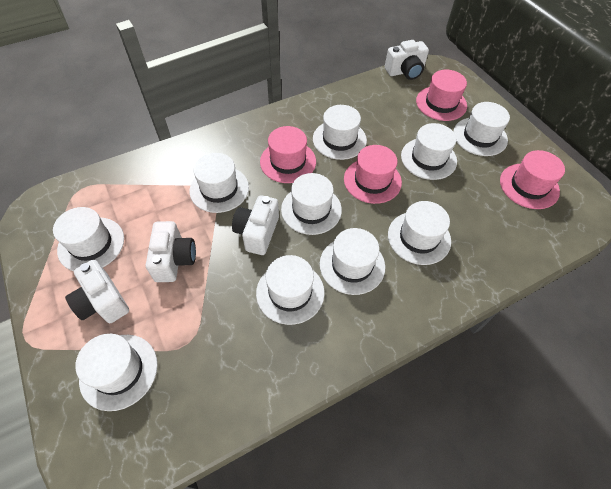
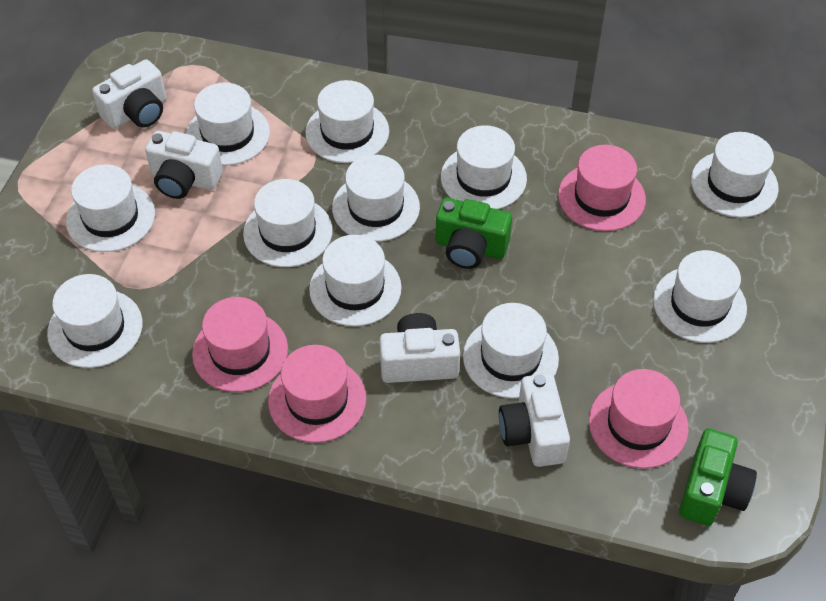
green camera: none = 0 -> [435,198,512,269] [679,428,757,526] = 2
white hat: [53,207,124,271] [75,334,158,411] [189,153,249,213] [256,255,325,325] [281,173,342,235] [313,105,367,160] [320,228,385,295] [388,201,451,265] [401,123,457,180] [453,102,510,156] = 10 -> [47,274,143,368] [66,164,155,252] [186,83,270,166] [243,179,333,267] [305,80,389,163] [309,235,402,326] [332,155,420,242] [441,125,527,209] [463,303,559,398] [653,250,747,343] [691,132,779,218] = 11

